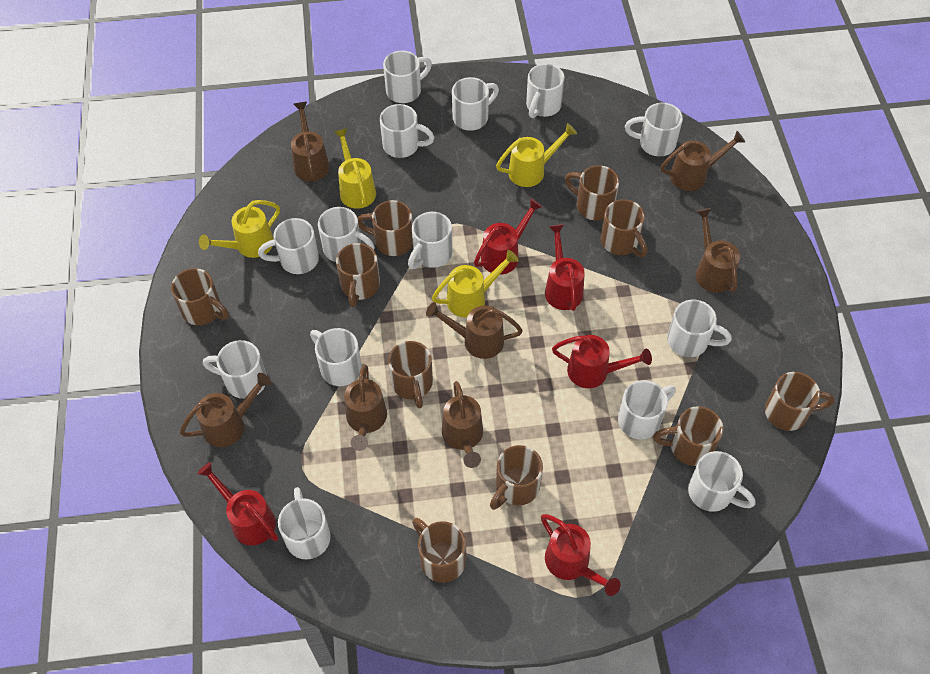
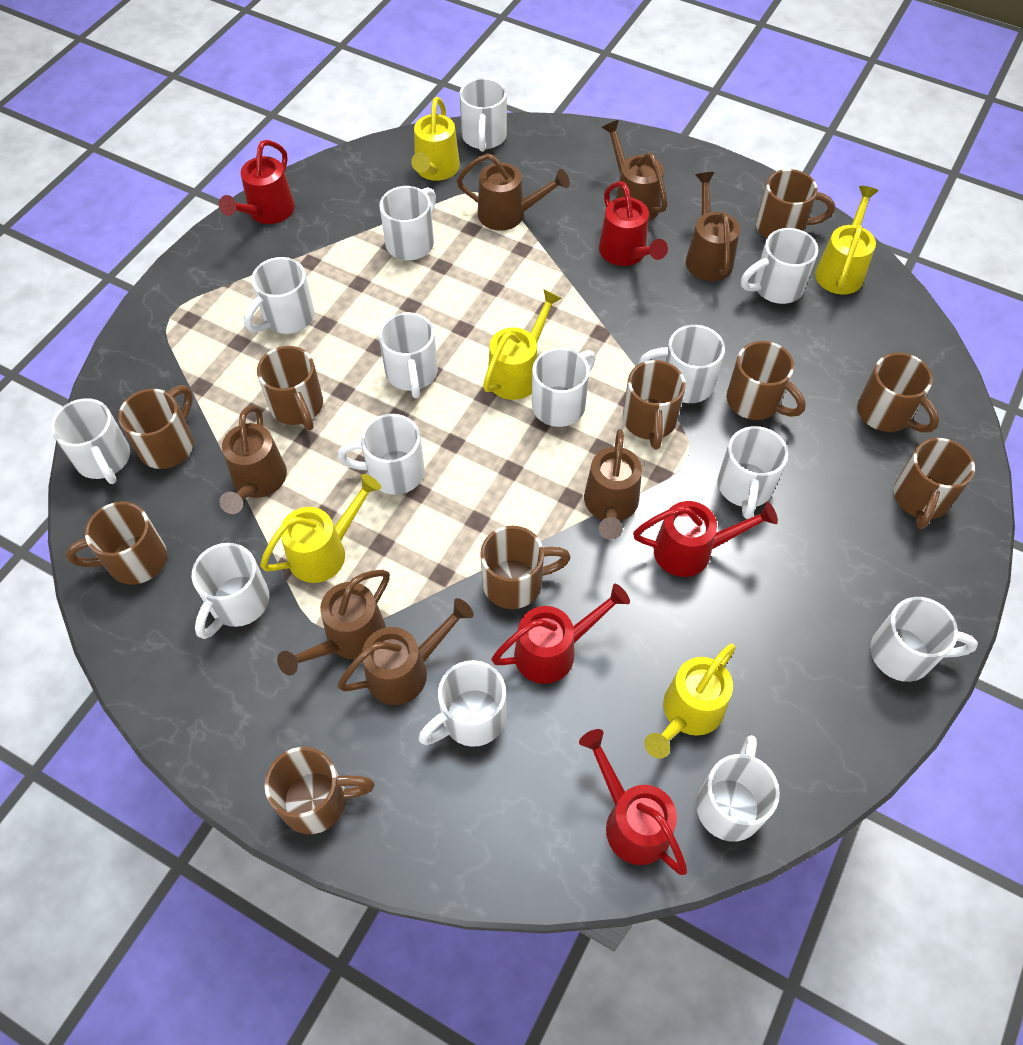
yellow watering can: [199,200,280,258] [334,128,376,209] [432,250,519,318] [496,123,577,187] = 4 -> [260,474,381,583] [411,97,460,181] [483,289,562,400] [644,644,736,759] [815,186,879,294] = 5

